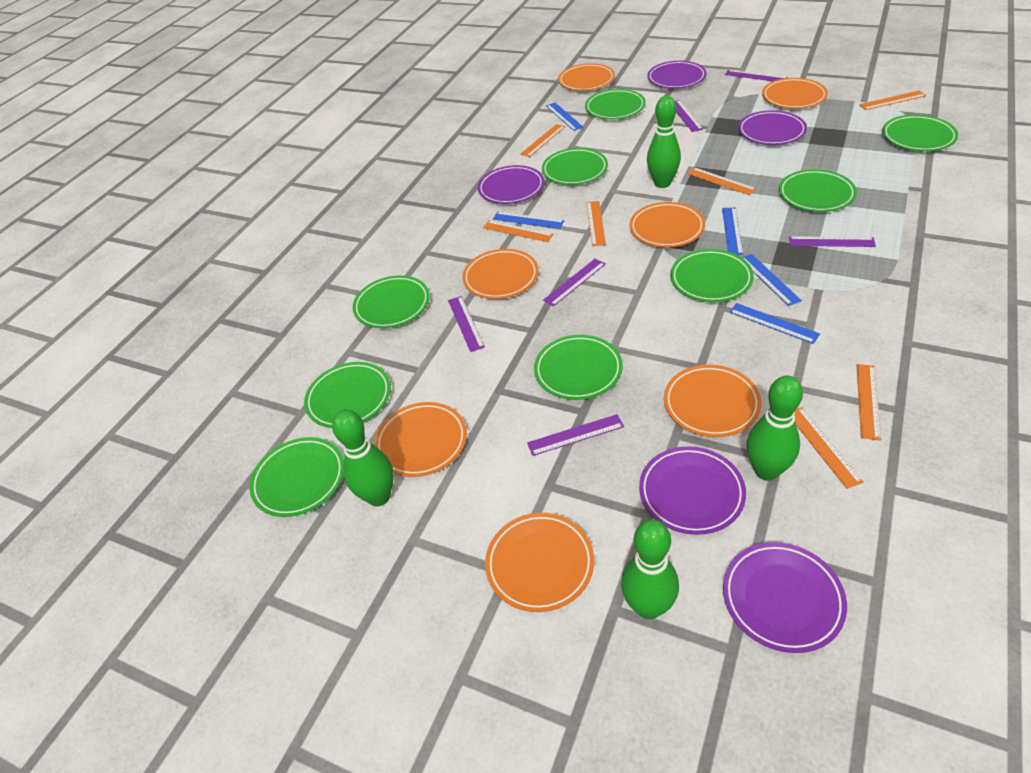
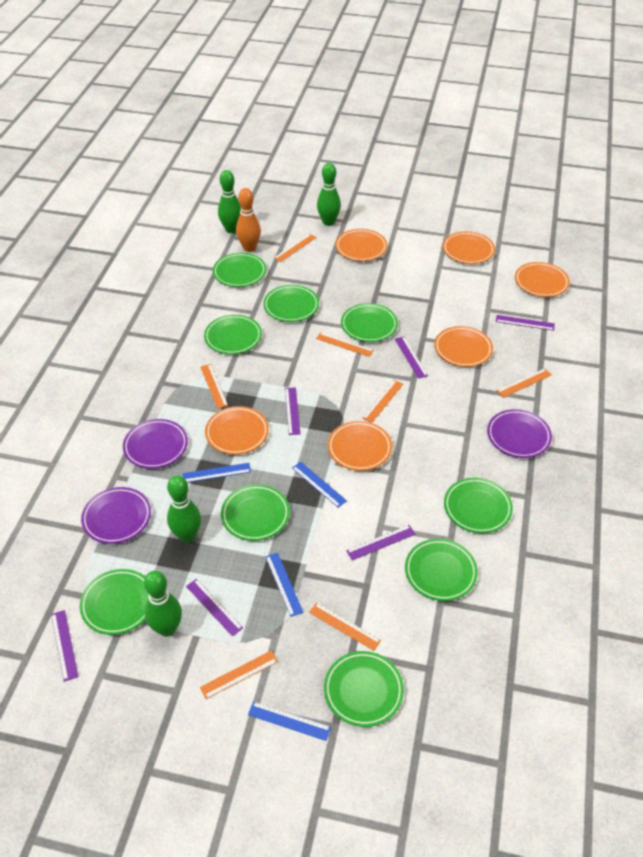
blue ruler: [493,212,564,229] [546,103,584,131] [722,208,743,255] [729,303,820,344] [742,254,802,306] = 5 -> [183,463,251,482] [248,701,331,741] [266,553,303,617] [292,462,347,508] = 4
orange bowling pin: none = 0 -> [236,188,261,252] = 1
orange plate: [374,402,467,477] [462,249,539,299] [485,513,594,612] [558,63,615,91] [629,202,705,247] [664,365,761,437] [762,78,828,109] = 7 -> [205,406,269,455] [328,421,392,471] [335,229,387,261] [434,326,493,367] [443,231,495,264] [515,262,570,297] = 6
purple plate: [478,165,544,204] [639,446,746,535] [647,61,707,89] [723,542,847,653] [738,110,807,145] = 5 -> [81,487,151,544] [123,419,188,469] [487,409,552,458] = 3

